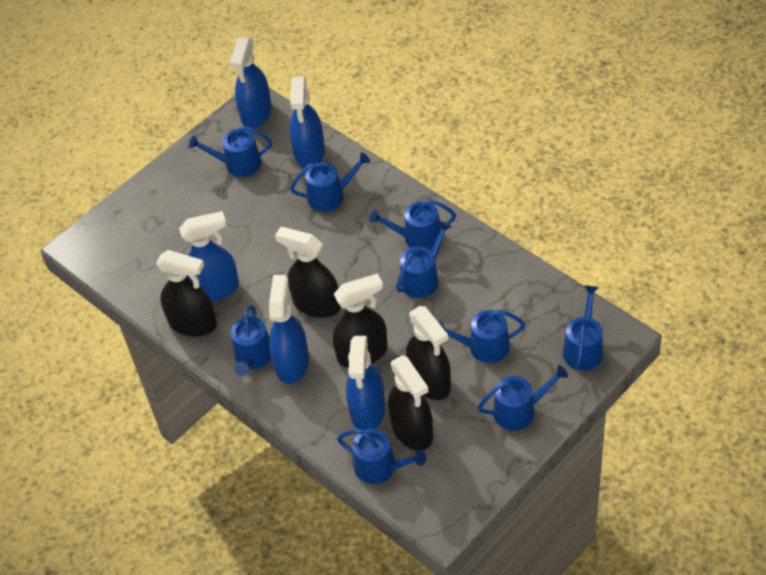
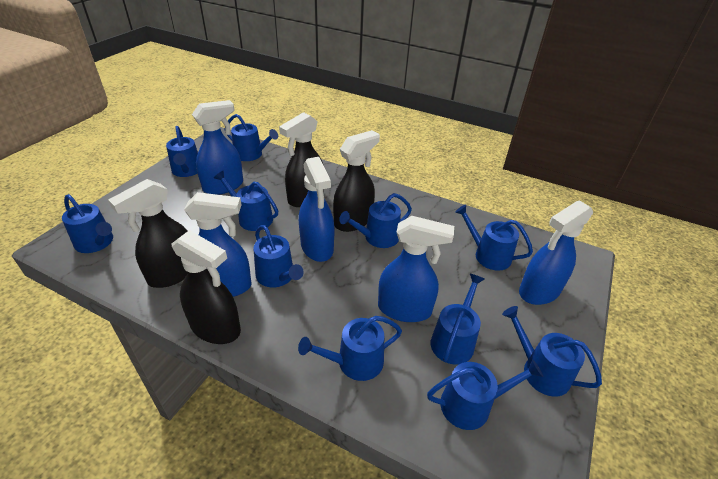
black spray bottle: [156,250,217,337] [275,227,341,318] [333,273,388,368] [388,355,433,450] [406,306,451,400] = 5 -> [108,179,188,288] [171,230,241,344] [279,112,324,207] [333,130,380,232] = 4
blue watering can: [189,126,272,177] [231,305,271,376] [290,152,370,212] [337,429,426,484] [369,199,456,250] [396,221,452,298] [438,310,525,363] [478,365,568,431] [563,285,603,371] = 9 -> [62,194,113,253] [166,126,198,177] [214,170,278,231] [224,114,278,161] [253,225,304,288] [298,316,402,381] [339,193,412,248] [427,359,543,430] [431,274,484,365] [455,204,533,271] [502,306,602,397] = 11

